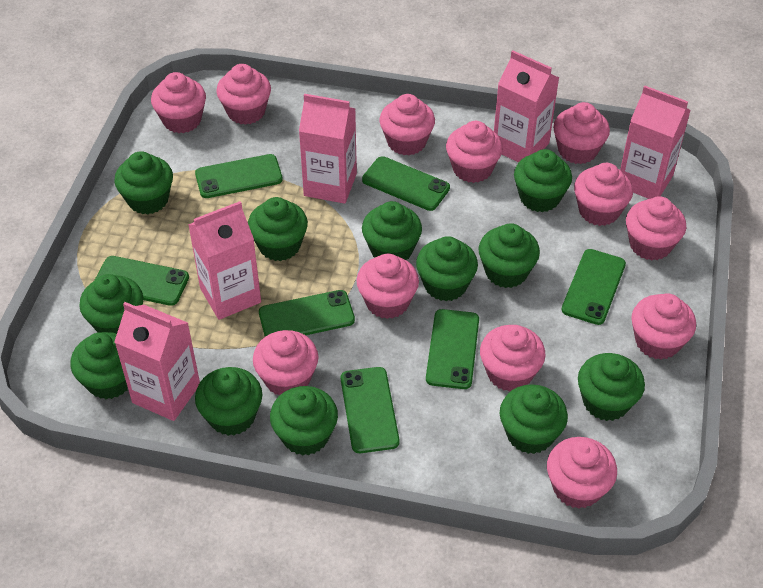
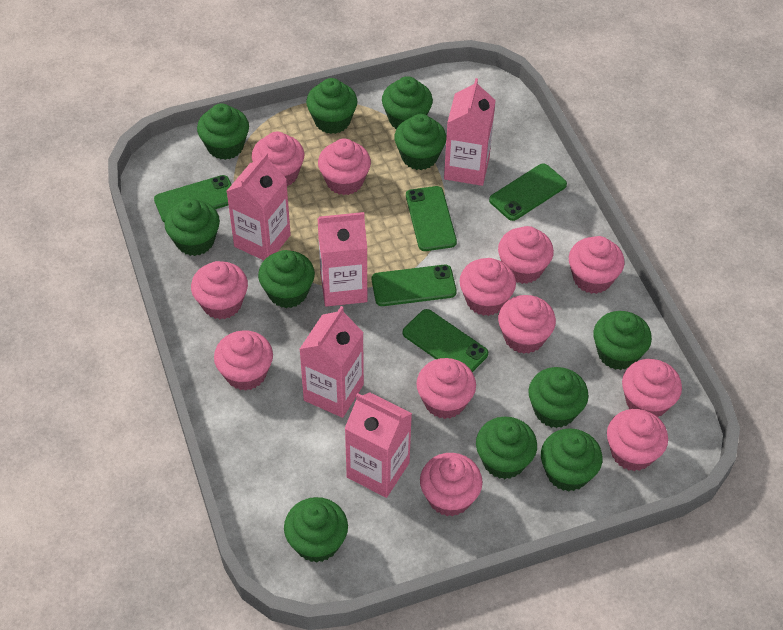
green cupcake: [70,332,128,399] [79,274,143,334] [114,151,173,215] [195,367,262,436] [248,197,308,261] [270,386,338,456] [362,201,422,260] [416,236,478,301] [479,223,540,288] [500,384,568,454] [514,149,572,212] [578,353,645,421] = 12 -> [165,198,220,256] [197,104,249,160] [258,250,315,308] [284,497,348,563] [306,78,357,134] [382,76,433,129] [394,114,446,170] [476,417,537,479] [528,367,589,428] [541,428,603,492] [593,311,652,370] = 11
green phone: [95,256,189,306] [195,154,283,198] [259,290,355,337] [341,367,400,453] [362,156,450,211] [426,309,479,389] [562,249,626,325] = 7 -> [154,175,232,223] [372,265,457,306] [403,309,488,372] [406,186,457,251] [489,164,567,221] = 5

